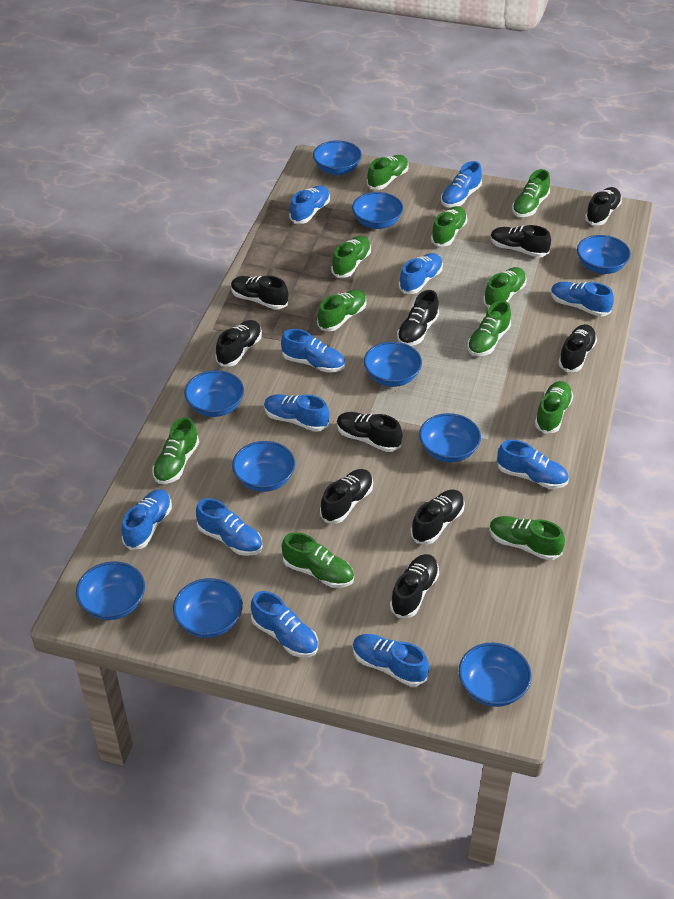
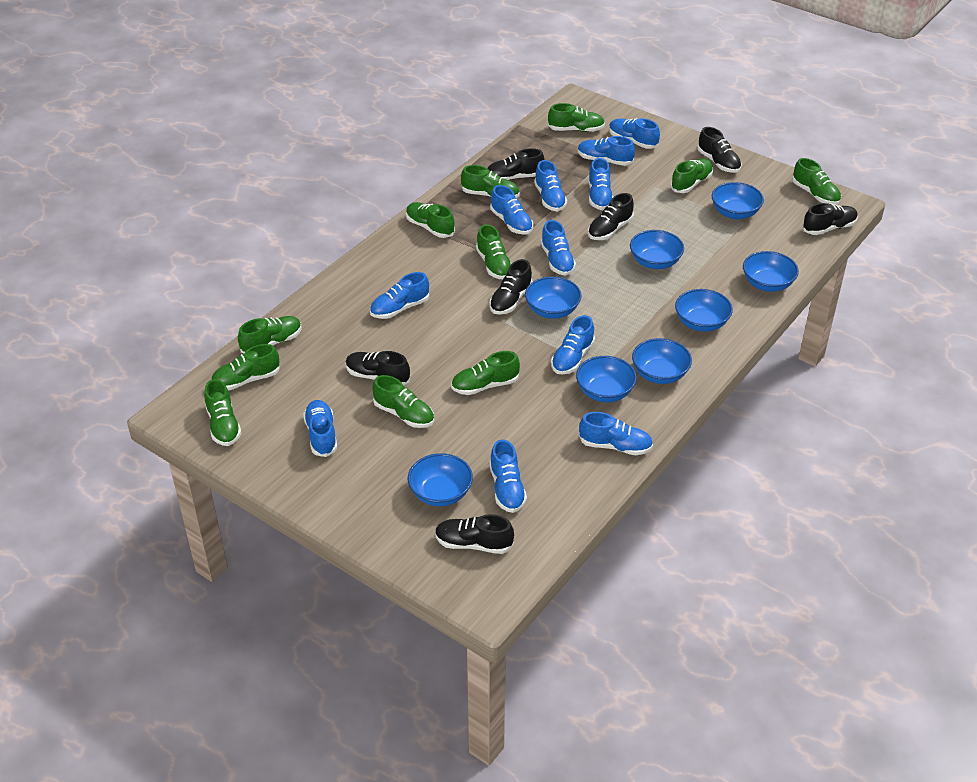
black shoe: [216,320,262,367] [231,276,288,310] [320,469,373,523] [337,412,403,452] [390,554,439,618] [397,290,439,346] [411,489,465,544] [490,225,551,257] [558,324,597,372] [585,187,622,225] = 10 -> [346,351,410,386] [435,514,514,554] [487,148,544,180] [489,259,533,315] [588,193,634,240] [697,127,742,173] [803,203,858,235] = 7
blue bowl: [76,561,145,620] [173,578,243,638] [184,370,244,417] [232,441,295,492] [313,141,362,175] [352,192,403,229] [364,342,422,387] [419,413,481,463] [459,642,532,707] [577,235,631,274] = 10 -> [407,453,473,506] [525,277,581,319] [576,356,637,402] [630,230,684,269] [632,338,692,384] [675,289,733,332] [711,182,764,219] [743,251,799,292] = 8

